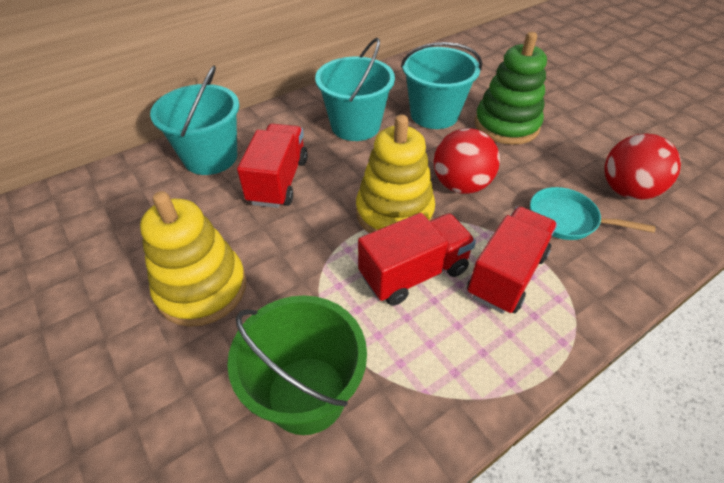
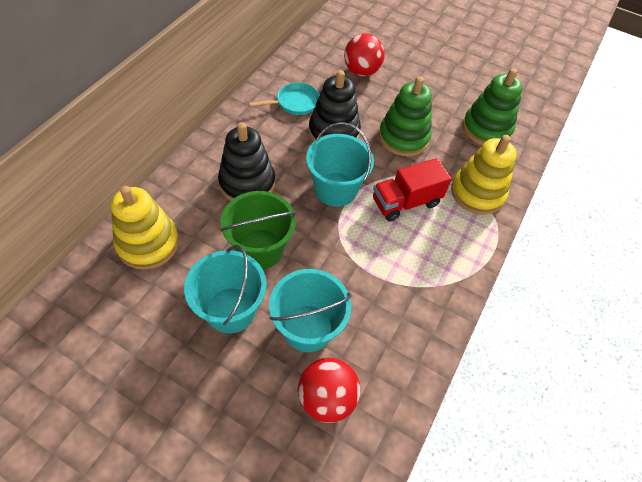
black stacking toy: none = 0 -> [218,122,275,201] [309,70,361,142] = 2
green stacking toy: [475,32,547,145] = 1 -> [379,76,432,157] [463,68,523,145] = 2
red truck: [237,124,308,208] [358,213,476,306] [467,207,557,314] = 3 -> [373,158,452,221] = 1

